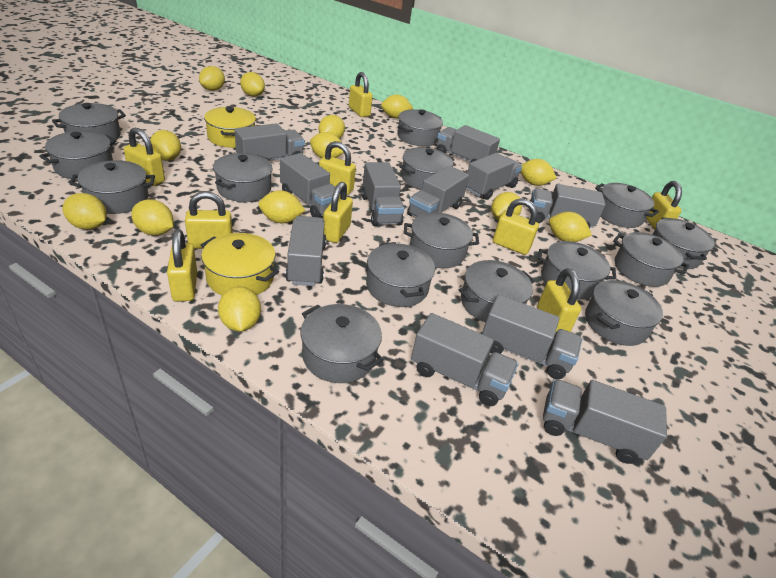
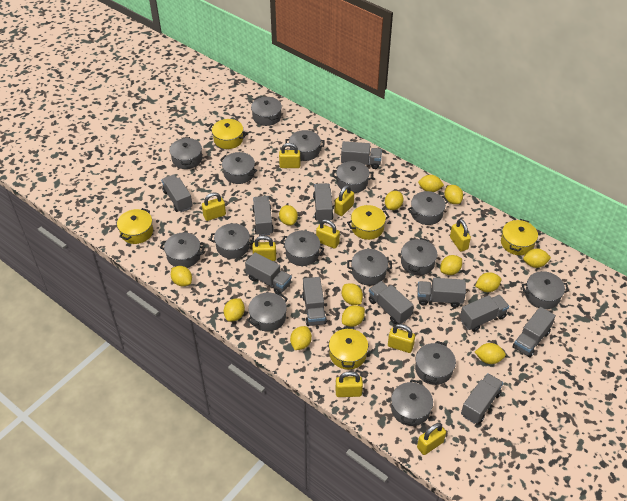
yellow pot: [201,233,279,295] [204,107,256,148] = 2 -> [117,208,153,244] [208,119,247,149] [329,326,368,370] [347,205,389,240] [501,219,538,255] = 5

